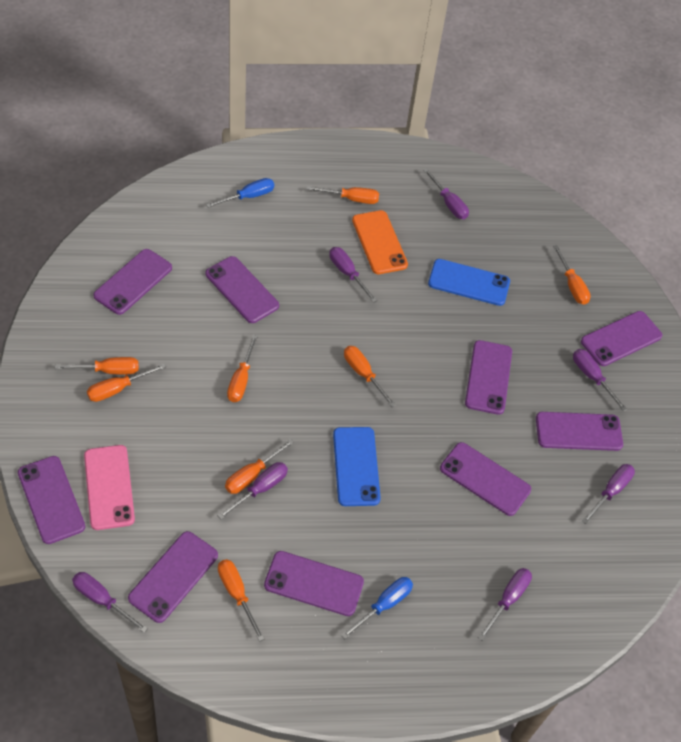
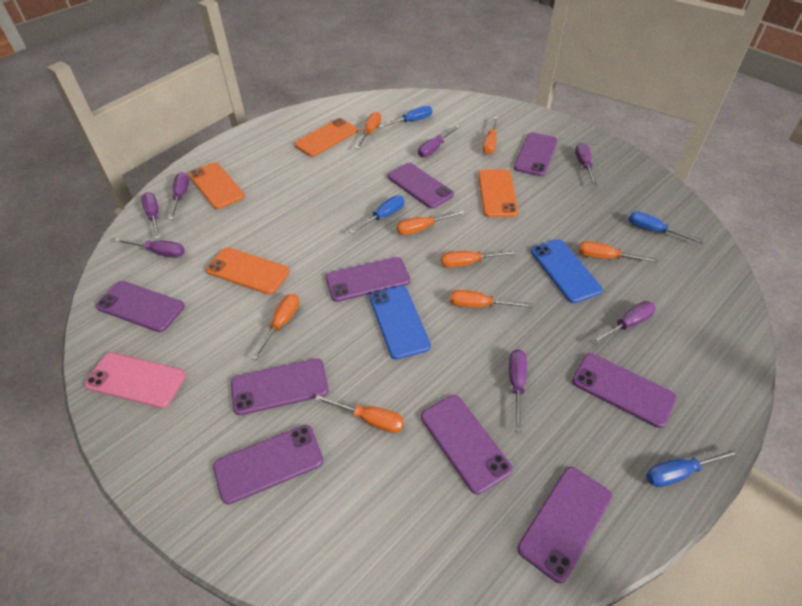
blue screwdriver: [206,178,274,208] [341,577,413,639] = 2 -> [349,195,405,234] [379,106,432,128] [628,211,704,244] [646,449,740,487] = 4
orange phone: [352,210,408,274] = 1 -> [189,162,245,209] [206,248,289,295] [294,118,358,157] [478,170,518,217] = 4

